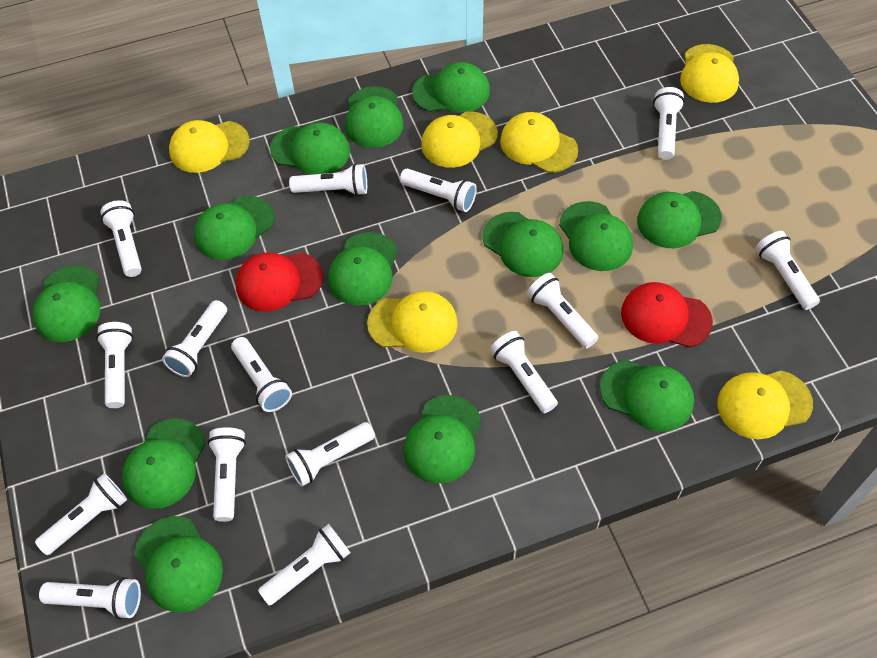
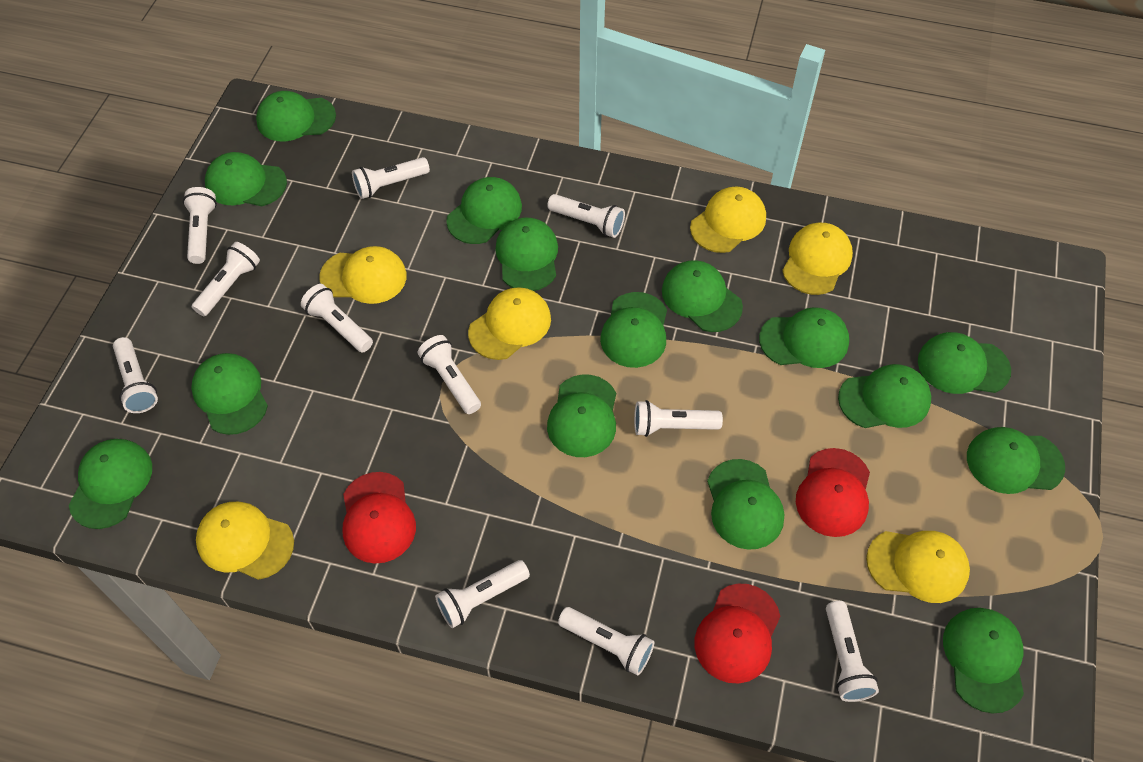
green cap: [33,266,100,342] [122,418,206,509] [134,516,223,612] [194,196,274,260] [270,122,350,175] [328,232,398,306] [345,86,404,148] [404,395,482,483] [412,62,490,113] [483,212,563,277] [559,201,633,271] [600,360,694,432] [637,191,722,248] = 13 -> [69,439,152,529] [191,353,268,435] [205,152,287,206] [256,91,336,141] [446,177,522,244] [495,218,558,291] [547,374,616,457] [600,292,667,368] [662,260,743,332] [707,459,784,550] [759,307,849,368] [838,364,931,428] [918,332,1011,394] [943,608,1024,714] [967,427,1065,494] = 15
red cap: [236,252,323,312] [621,282,713,348] = 2 -> [343,472,416,564] [694,584,781,684] [796,448,870,537] = 3
white flashlight: [35,473,127,555] [39,577,141,619] [96,322,133,408] [100,200,142,277] [162,300,227,377] [208,427,246,522] [231,337,292,412] [258,524,350,605] [285,422,375,486] [289,164,367,196] [400,169,477,212] [490,331,558,413] [527,273,598,348] [653,87,685,160] [756,231,820,310] = 15 -> [113,337,158,413] [183,187,217,264] [192,242,260,316] [301,284,373,353] [352,157,430,199] [418,335,481,414] [435,560,530,628] [547,194,625,238] [558,607,654,675] [634,400,723,437] [826,601,879,702] = 11

